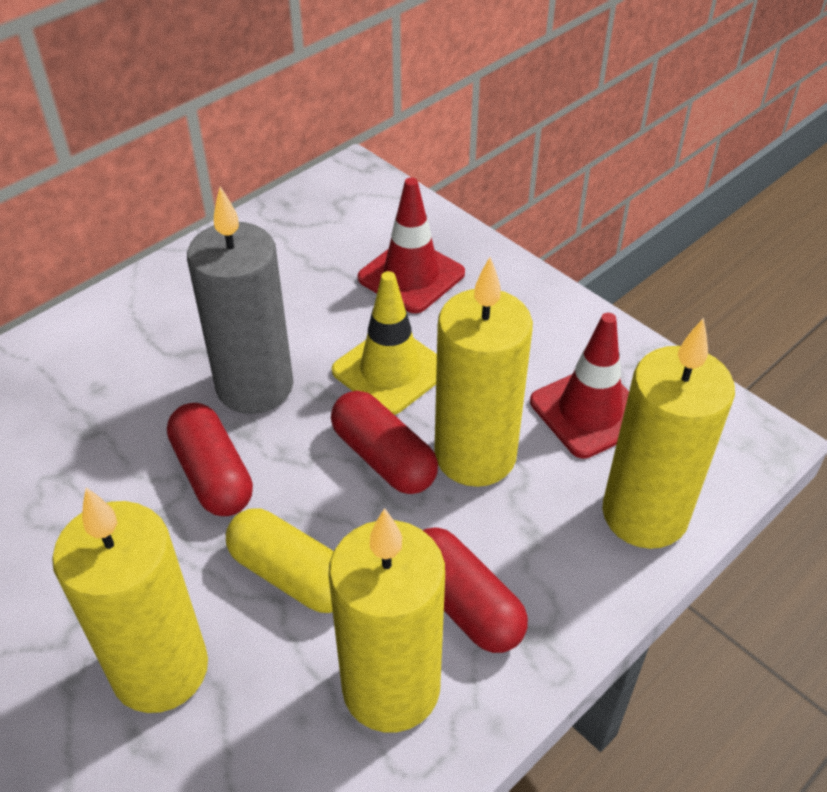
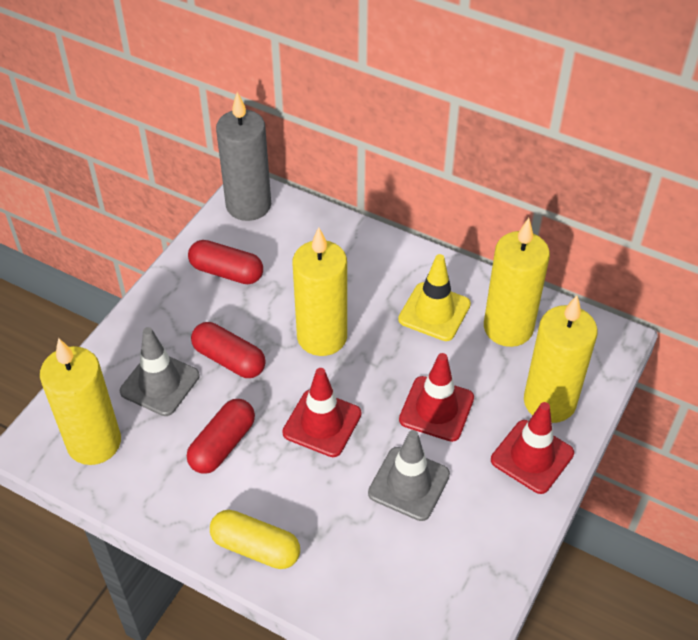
grey traffic cone: none = 0 -> [120,327,200,416] [368,430,450,521] = 2
red traffic cone: [358,177,465,313] [530,313,629,459] = 2 -> [282,368,362,457] [399,353,474,442] [491,402,574,494] = 3

